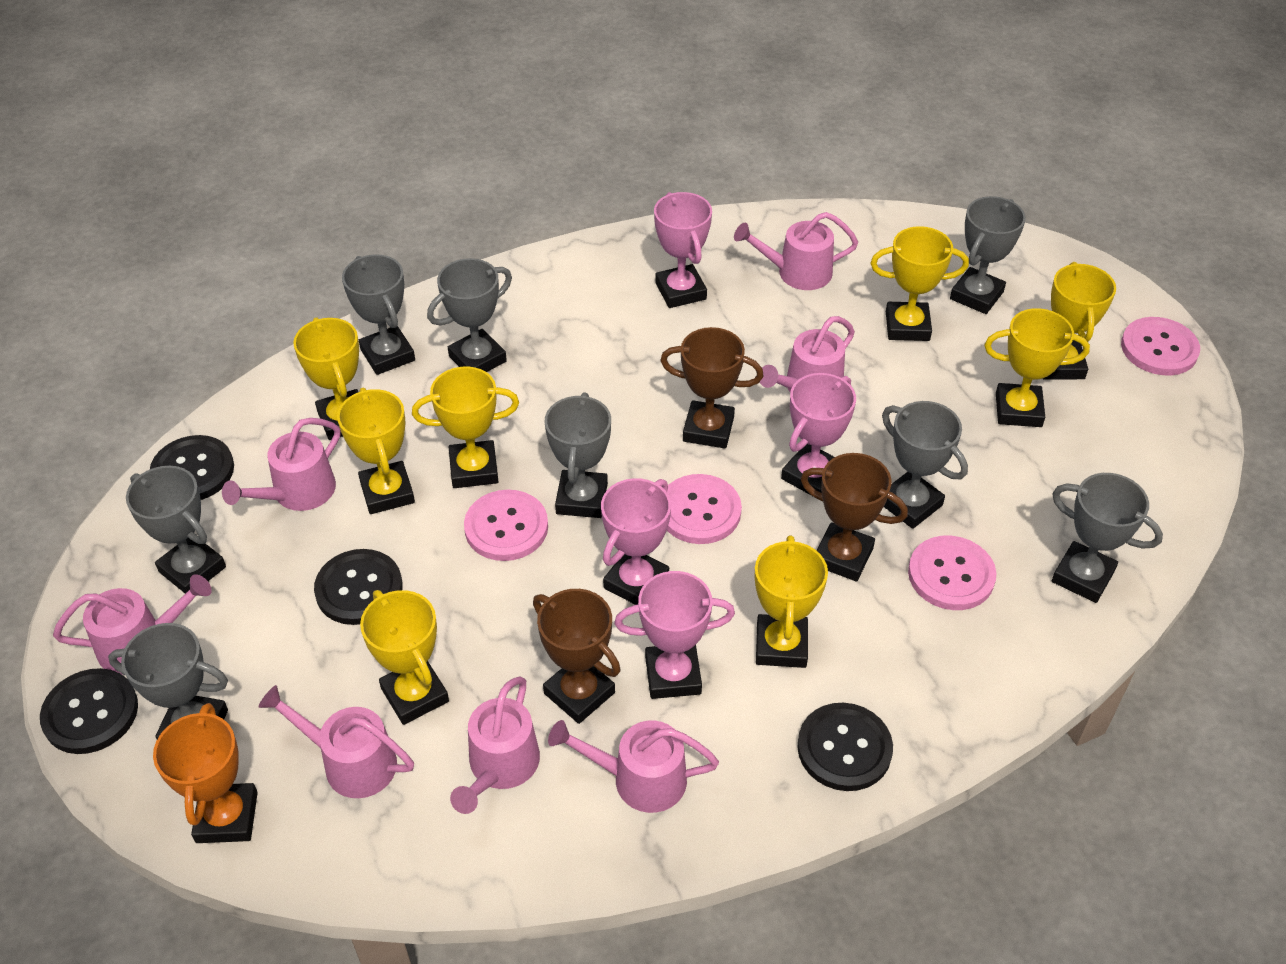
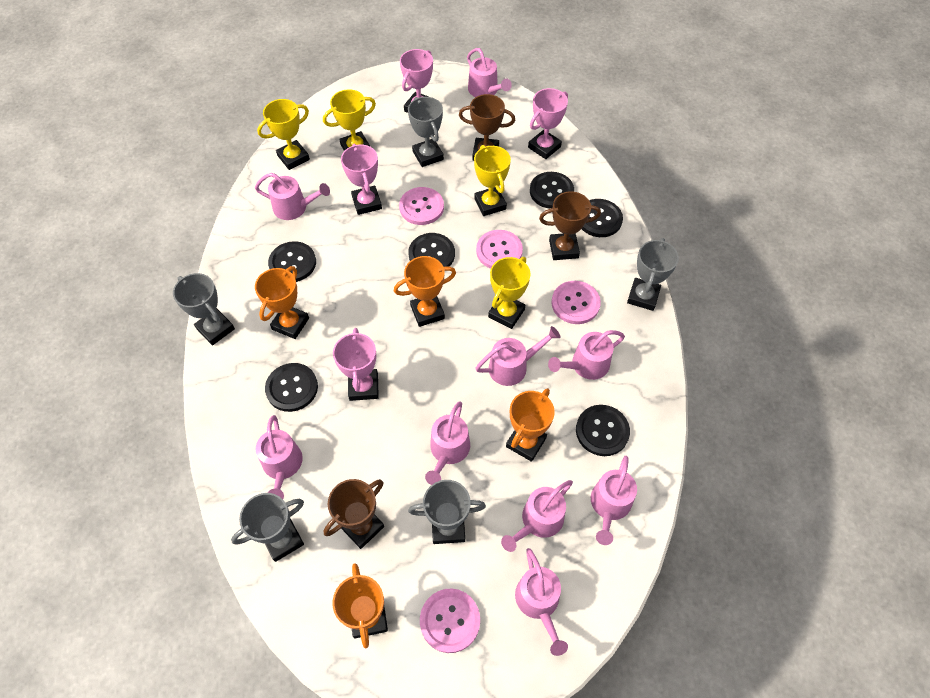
black button: [40,668,138,754] [150,435,234,500] [314,549,402,625] [797,703,893,791] = 4 -> [265,363,318,412] [268,241,316,282] [408,233,455,267] [530,172,574,209] [576,405,630,456] [582,199,623,237] = 6
grey trophy: [108,623,228,739] [126,466,226,594] [342,254,415,375] [427,258,512,372] [545,392,611,518] [882,401,968,529] [950,196,1026,314] [1052,473,1163,603] = 8 -> [173,273,235,345] [231,493,304,562] [408,97,444,167] [408,480,486,544] [627,238,679,311] = 5
orange trophy: [153,703,258,843] = 1 -> [255,266,309,339] [333,564,388,649] [394,256,456,327] [506,388,555,462] = 4
pink watering can: [53,574,212,675] [222,418,340,511] [259,685,414,798] [450,677,540,814] [548,720,719,813] [734,212,858,290] [760,316,855,391] = 7 -> [255,173,330,220] [256,415,303,499] [425,402,470,485] [467,48,512,97] [475,326,561,386] [501,480,573,552] [515,548,568,656] [548,330,625,380] [591,456,637,545] = 9
yellow trophy: [293,317,359,440] [337,388,415,514] [360,590,449,725] [412,366,519,488] [755,535,828,668] [870,226,969,341] [984,308,1090,427] [1043,262,1116,380] = 8 -> [257,99,310,170] [323,89,376,151] [474,145,511,216] [488,257,530,329] = 4

